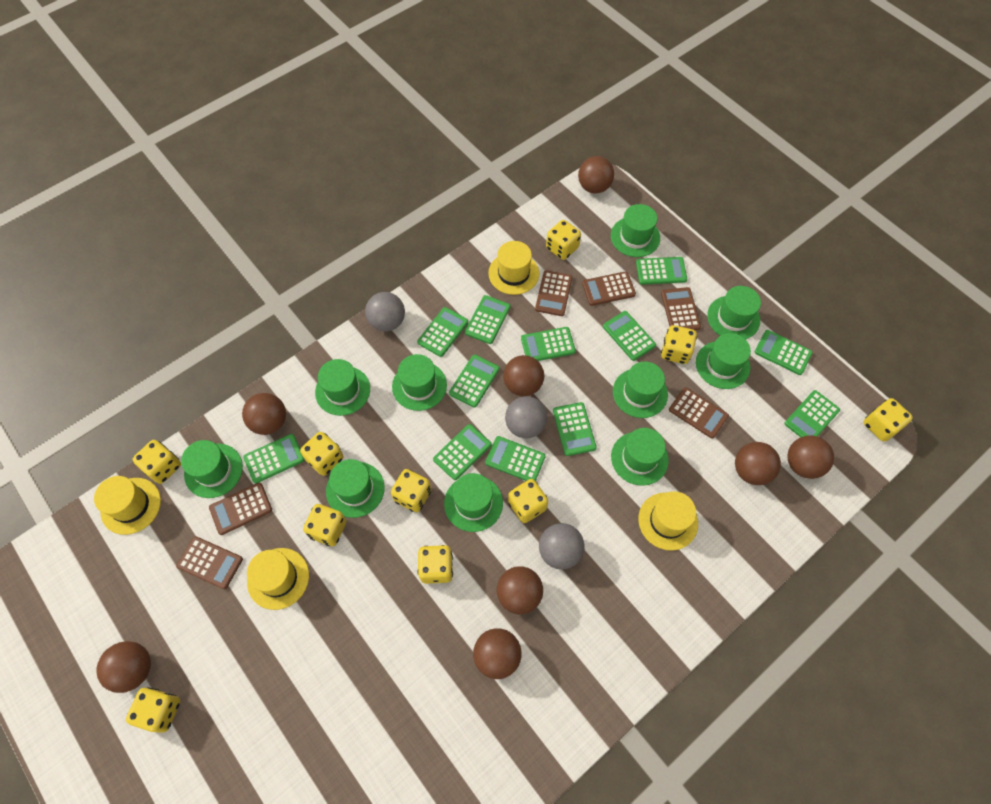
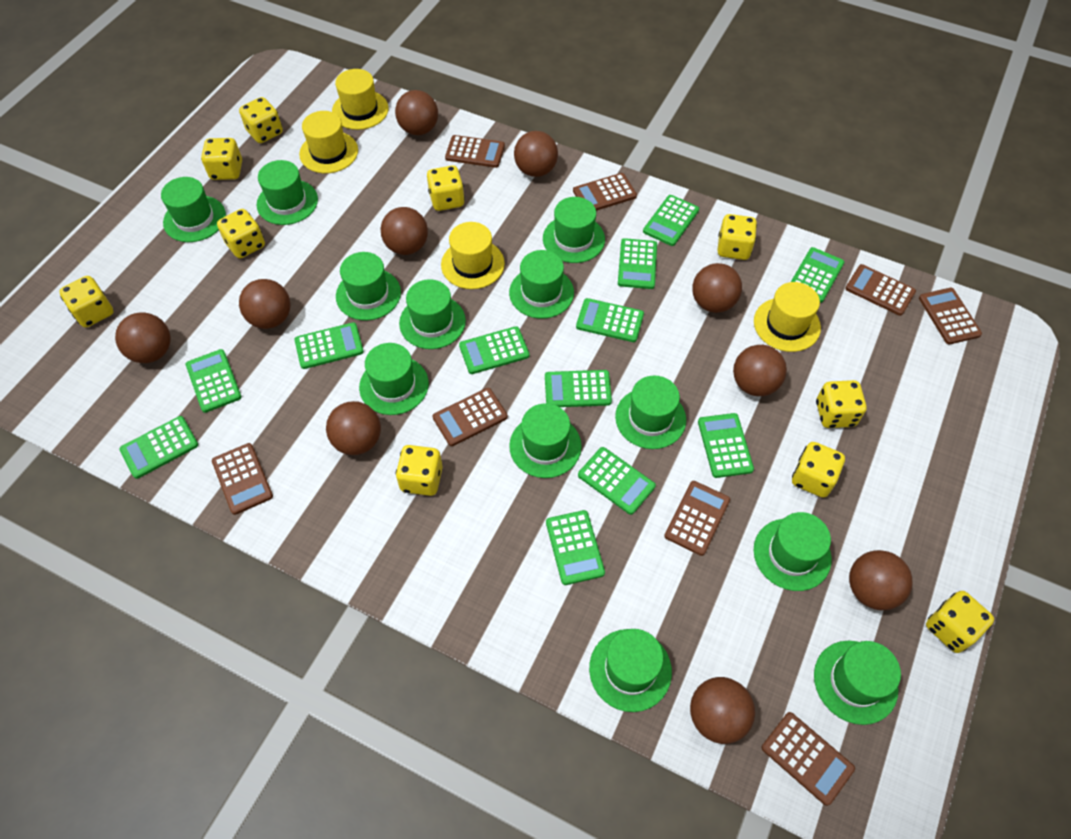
brown ball: [96,641,151,693] [242,393,286,435] [473,628,522,679] [497,566,543,614] [503,355,544,396] [578,156,614,194] [735,442,781,485] [788,435,834,479] = 8 -> [115,312,171,363] [239,279,290,329] [326,401,381,455] [381,207,428,255] [395,90,438,135] [514,131,558,177] [690,677,755,744] [692,263,742,313] [733,345,787,396] [849,550,913,610] = 10
brown calculator: [176,536,243,589] [209,483,272,535] [535,270,572,316] [582,271,636,306] [661,287,701,330] [669,387,729,439] = 6 -> [212,443,273,515] [433,388,508,446] [445,135,505,168] [573,173,637,211] [664,481,730,556] [761,712,855,806] [845,264,916,316] [919,288,982,344] = 8
green hat: [181,440,243,498] [315,359,370,416] [326,459,385,518] [392,354,447,411] [444,473,503,532] [611,204,660,257] [611,428,669,486] [613,362,668,418] [696,333,751,389] [707,286,761,339] = 10 -> [161,177,226,242] [257,160,318,225] [336,252,401,320] [359,343,429,415] [399,279,466,349] [509,250,574,319] [509,403,582,478] [543,197,605,263] [589,629,672,712] [615,375,686,449] [754,512,832,591] [814,641,901,725] = 12
grey ball: [365,292,405,331] [505,396,547,438] [539,523,585,570] = 3 -> none = 0

